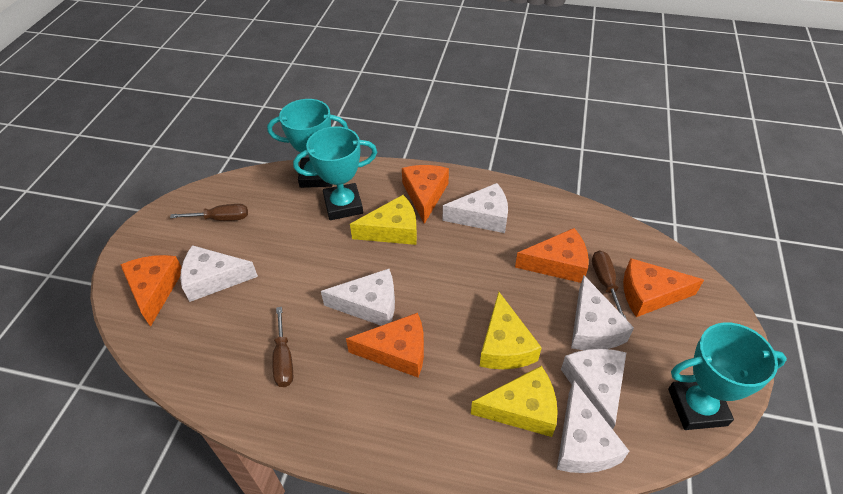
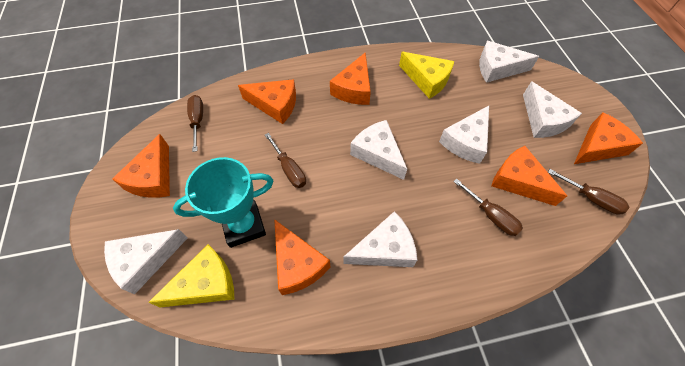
brown screwdriver: [170,204,248,221] [272,307,293,387] [592,250,627,320] = 3 -> [187,95,203,152] [265,133,306,188] [453,178,523,236] [548,169,629,215] = 4
orange cheese: [120,255,182,327] [346,313,424,377] [402,165,449,224] [515,228,589,283] [623,258,704,317] = 5 -> [112,134,170,198] [238,79,296,124] [274,219,331,295] [330,52,371,105] [491,146,567,206] [574,112,643,164] = 6
turquoise trophy: [267,99,348,188] [293,126,377,220] [668,323,787,430] = 3 -> [173,157,274,248] = 1
yellow cheese: [350,195,417,245] [471,366,558,437] [480,292,542,369] = 3 -> [148,244,234,307] [399,52,454,99] = 2

